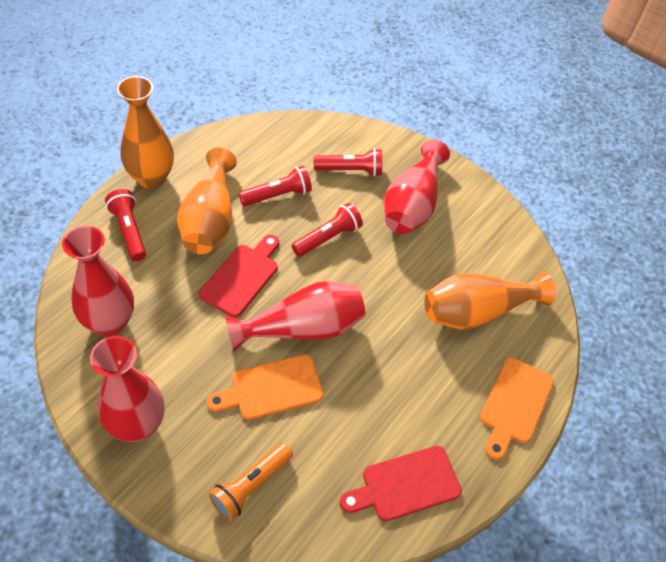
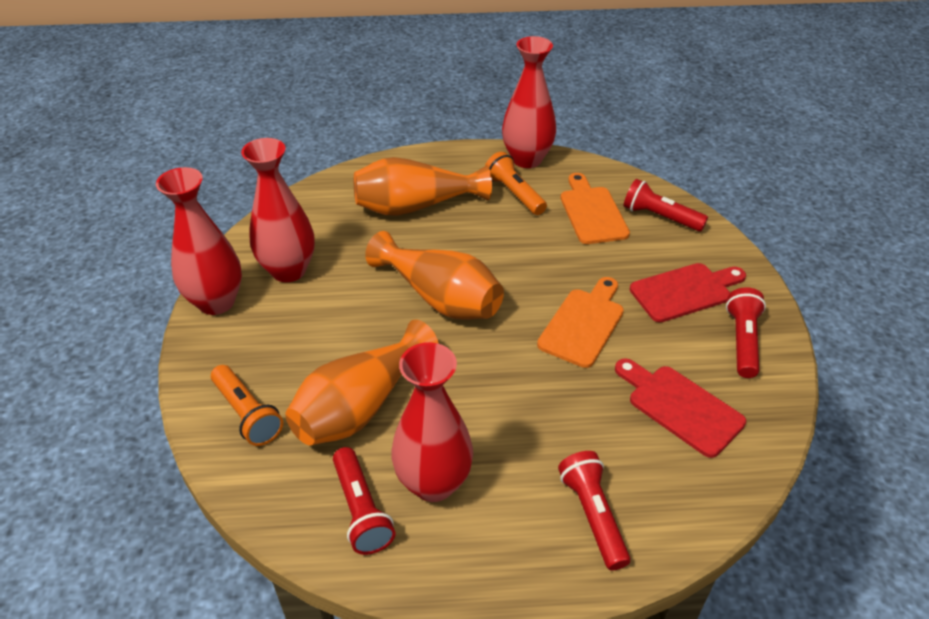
orange flashlight: [209,442,293,521] = 1 -> [211,365,283,446] [485,152,547,215] = 2

